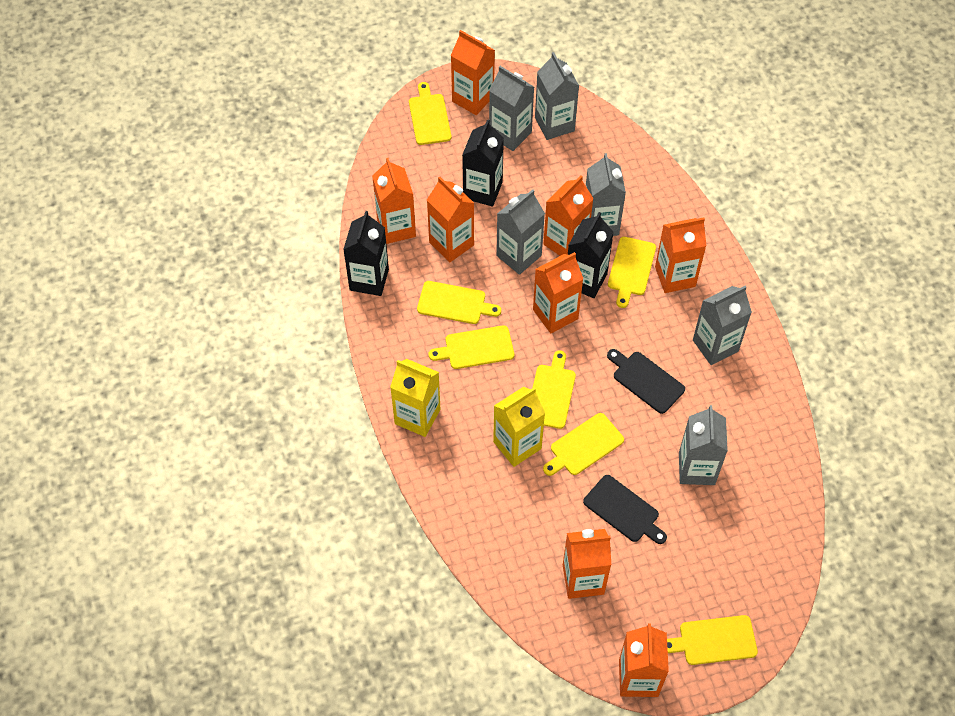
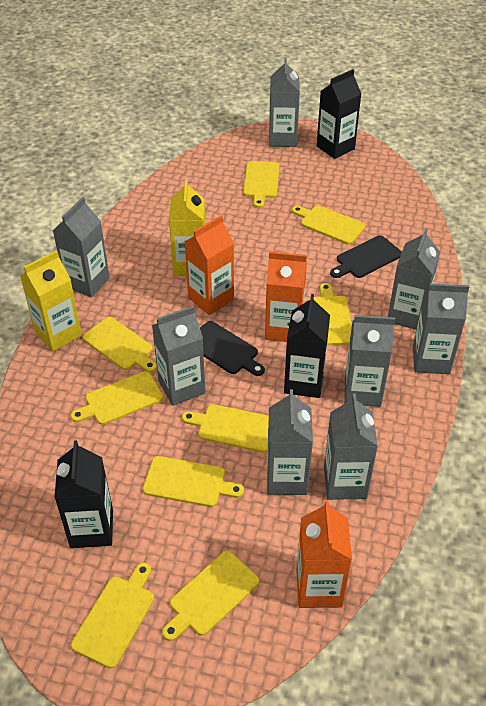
grey carton: [489,66,534,151] [496,189,545,275] [535,52,579,140] [586,153,626,236] [679,405,728,485] [693,285,752,365] = 6 -> [53,197,110,297] [152,306,206,406] [267,389,313,495] [269,58,300,147] [324,394,378,500] [344,315,395,407] [388,228,440,330] [413,283,469,374] = 8
orange carton: [372,158,416,244] [427,177,474,262] [451,30,495,115] [533,252,583,334] [543,176,594,256] [563,529,611,599] [619,623,669,697] [655,217,706,293] = 8 -> [185,215,234,315] [265,251,307,342] [296,500,352,608] = 3
yellow cutting board: [409,82,452,145] [417,281,501,324] [429,325,514,369] [533,351,576,429] [543,413,624,476] [608,237,656,308] [667,615,758,665] = 7 -> [71,371,163,425] [71,563,154,668] [82,317,157,373] [143,456,244,507] [162,551,259,641] [182,404,269,453] [243,161,279,208] [292,205,365,244] [309,283,352,345] = 9

